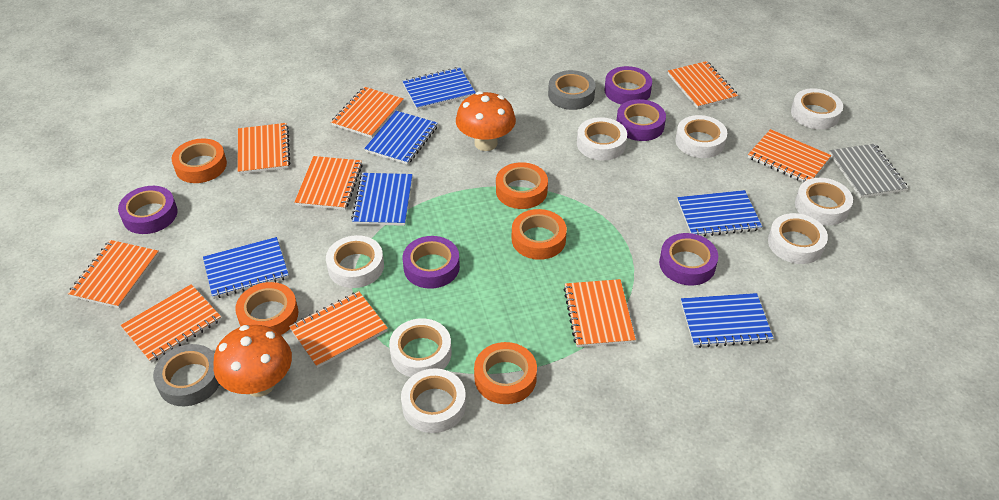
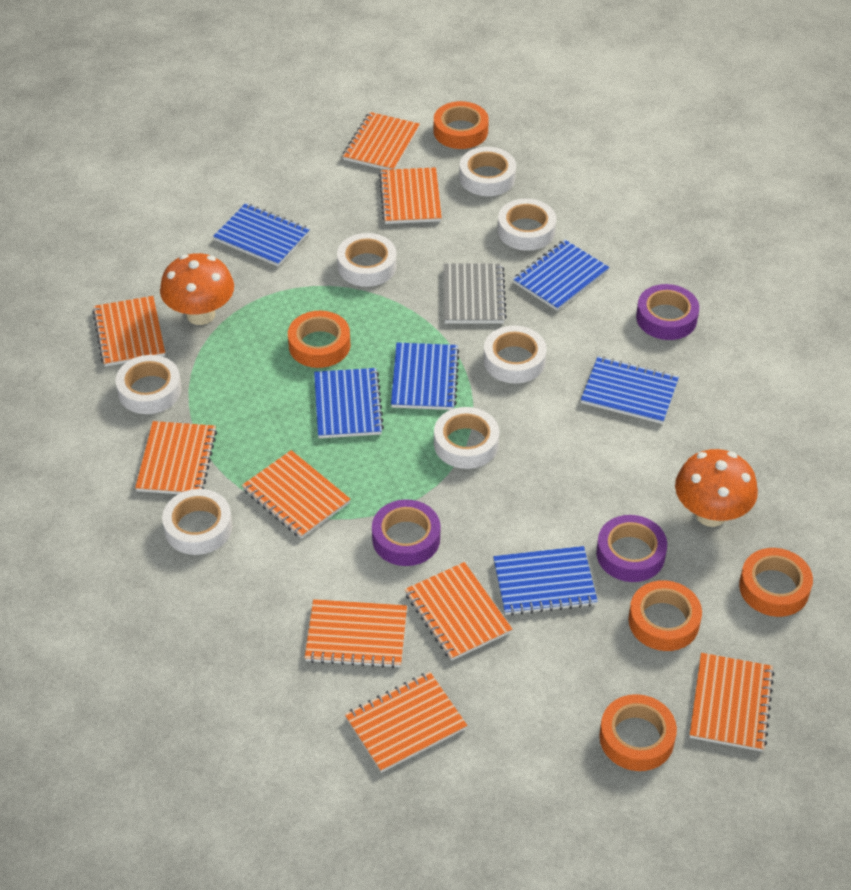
grey tape: [153,344,220,406] [548,70,596,110] = 2 -> none = 0
purple tape: [118,186,177,234] [403,236,460,289] [605,66,652,105] [616,99,666,141] [659,233,718,286] = 5 -> [372,500,440,566] [596,515,667,582] [636,284,699,340] = 3
white tape: [326,235,384,288] [389,318,452,377] [401,368,466,433] [577,117,627,160] [675,115,727,158] [768,213,828,264] [791,88,843,129] [795,178,853,226] = 8 -> [116,355,182,414] [162,489,232,555] [337,233,397,287] [434,407,499,469] [459,147,516,196] [483,325,547,384] [497,198,556,251] = 7

